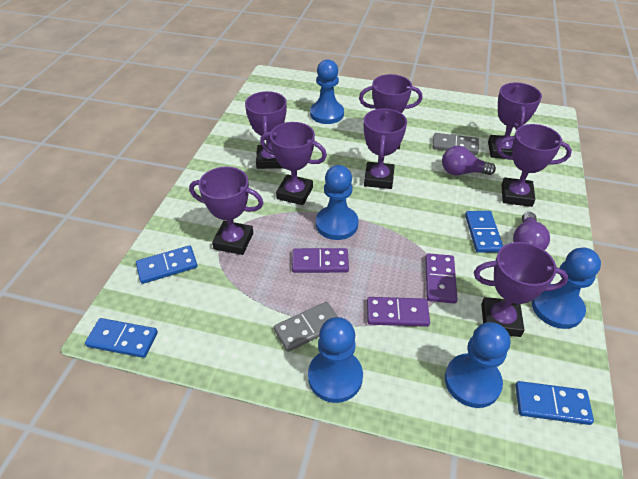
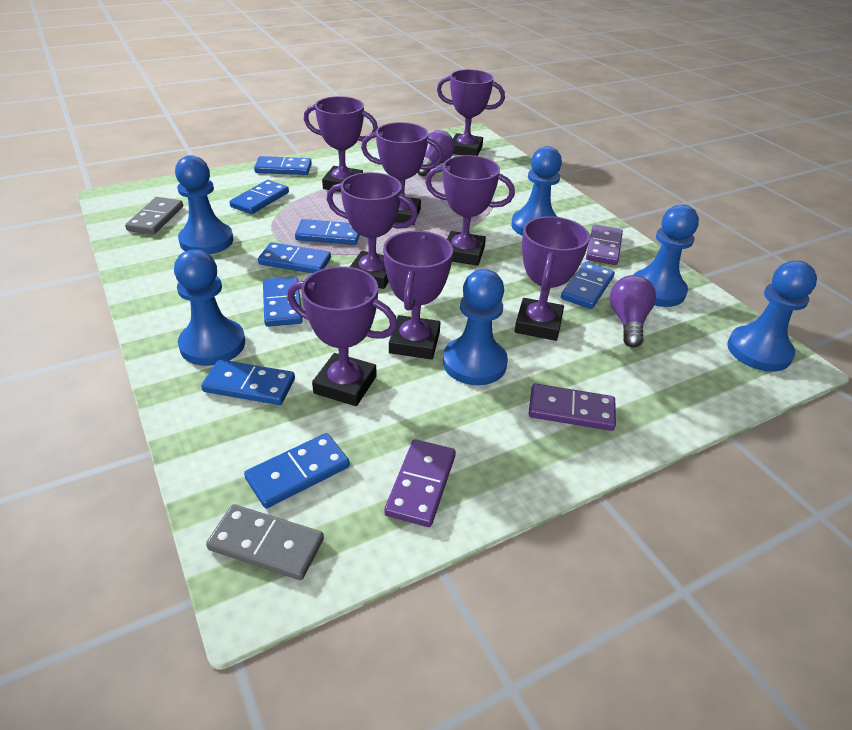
blue domino: [85,318,158,358] [136,245,198,284] [465,211,503,253] [515,381,594,425] = 4 -> [201,359,295,405] [229,180,289,214] [244,433,350,508] [254,156,312,175] [258,242,331,273] [263,277,303,327] [295,219,360,245] [561,262,615,309] = 8
blue pawn: [308,317,363,403] [310,59,344,124] [316,165,359,240] [445,322,510,408] [532,247,601,329] = 5 -> [174,249,245,366] [175,155,233,254] [443,269,508,385] [511,146,562,236] [633,205,699,307] [727,261,817,372] = 6

